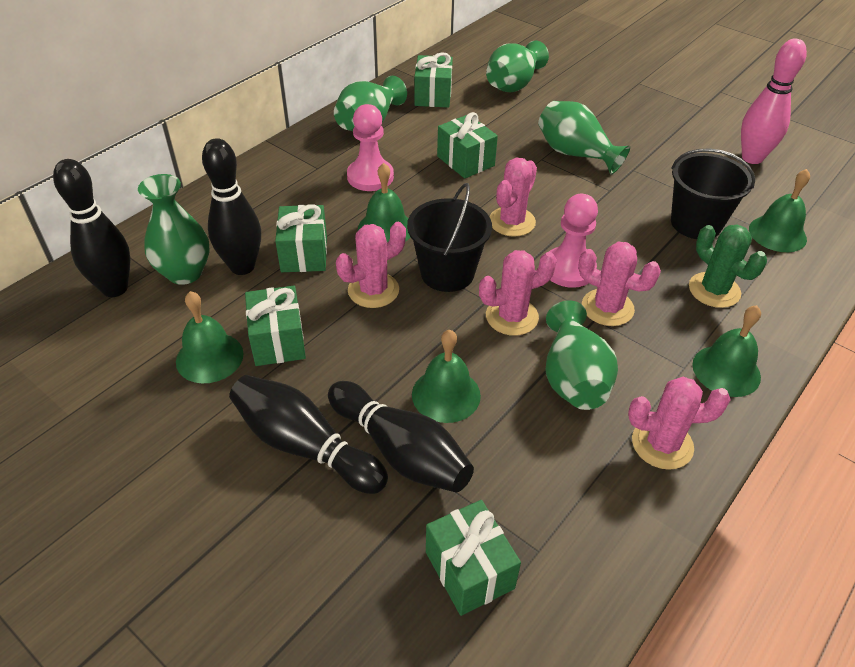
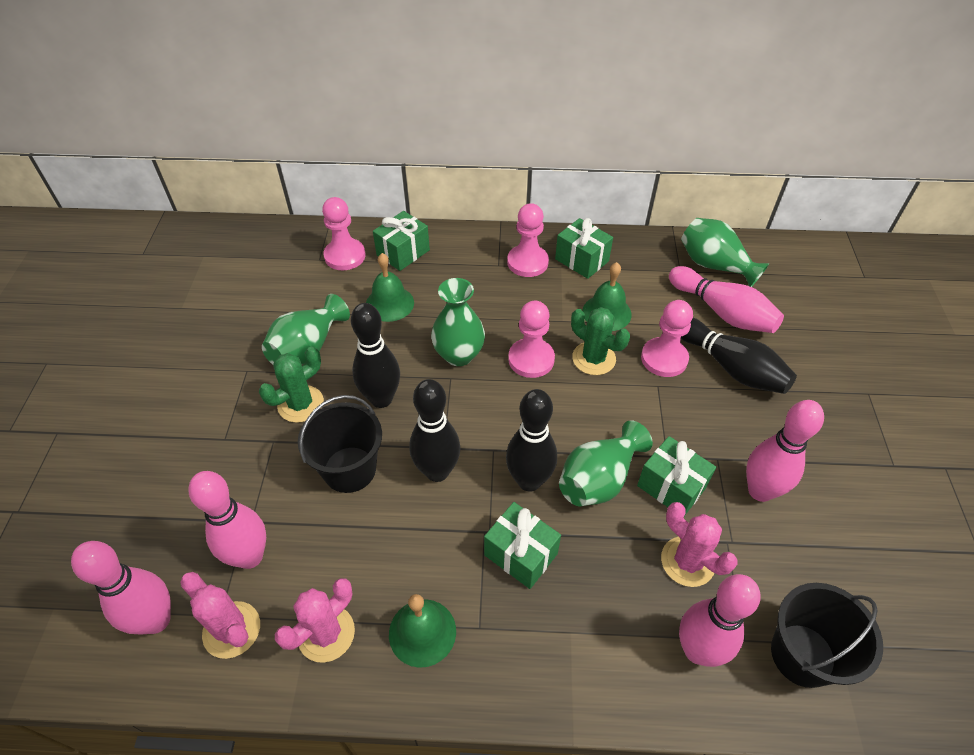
green bell: [176,291,244,383] [358,163,410,242] [412,330,481,423] [692,305,761,397] [749,169,810,252] = 5 -> [366,253,414,322] [389,594,456,668] [583,262,632,331] = 3
green cactus: [689,224,767,308] = 1 -> [259,347,324,423] [571,307,630,375] = 2
green gift: [245,286,306,366] [275,204,327,272] [414,52,453,108] [426,500,521,616] [437,112,498,178] = 5 -> [373,211,430,271] [484,502,561,589] [555,218,613,279] [637,436,716,515] = 4
green vase: [138,174,210,285] [334,76,407,131] [486,41,549,92] [538,101,630,175] [545,300,618,410] = 5 -> [262,294,350,365] [431,278,485,366] [559,420,653,506] [681,218,770,287] = 4
pink bowling pin: [741,39,807,164] = 1 -> [71,541,171,635] [188,471,266,569] [669,266,784,333] [679,574,760,667] [746,400,824,502] = 5
pink cactus: [336,222,406,308] [479,250,557,336] [489,158,537,237] [578,242,661,326] [628,377,731,470] = 5 -> [180,572,260,659] [275,578,355,663] [661,502,737,587] = 3
pink pawn: [347,104,394,191] [549,194,598,288] = 2 -> [322,197,366,270] [507,203,549,277] [508,301,555,378] [641,300,693,377] = 4

